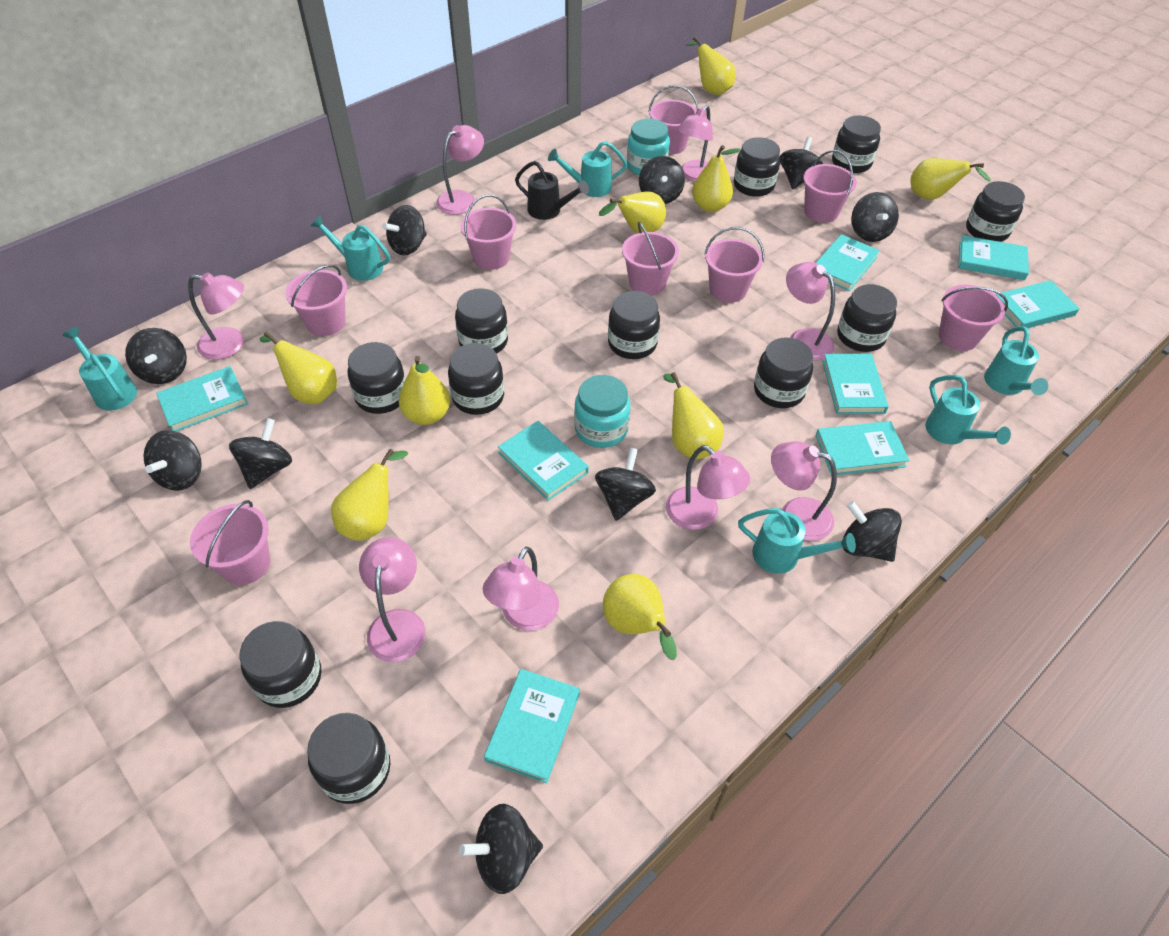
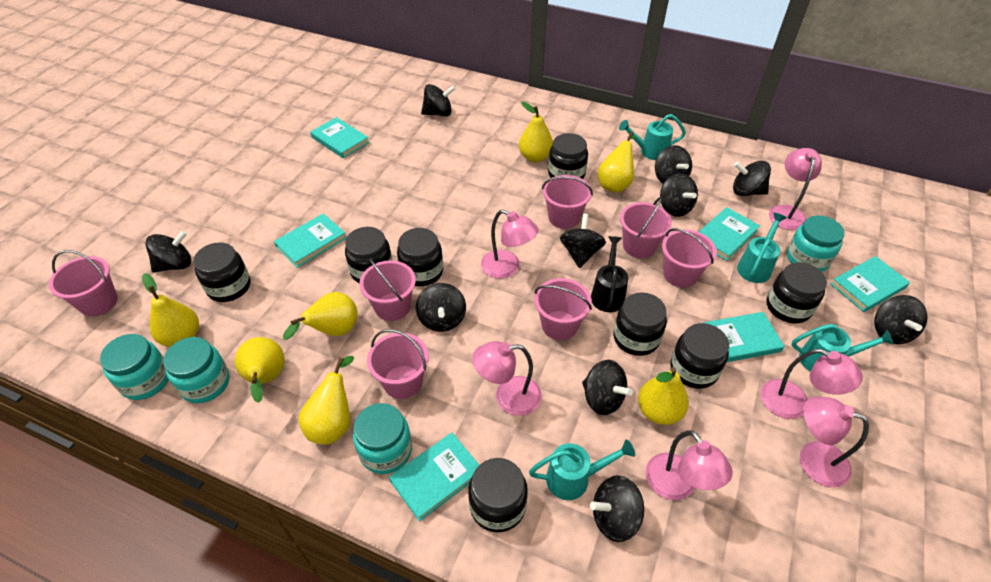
black jar: [240,621,322,708] [307,713,390,804] [348,342,405,414] [448,343,504,415] [455,288,508,354] [608,291,660,359] [734,137,780,197] [754,337,813,408] [832,116,881,173] [837,284,897,352] [966,181,1025,242] = 11 -> [193,242,250,302] [345,227,392,283] [397,228,443,286] [468,458,528,532] [548,133,588,179] [613,292,667,356] [670,323,729,389] [766,262,827,323] = 8
pink bucket: [190,500,270,585] [285,265,347,336] [461,194,516,270] [622,222,679,295] [648,85,698,154] [704,227,764,303] [803,150,857,223] [938,285,1008,351] = 8 -> [49,250,118,316] [359,258,416,321] [367,329,429,399] [534,278,592,340] [542,175,593,229] [620,197,672,258] [662,228,717,288] = 7
pink lamp: [188,272,244,360] [359,537,426,662] [436,125,484,215] [483,547,559,631] [666,445,750,530] [677,105,713,182] [771,441,837,541] [786,262,835,361] = 8 -> [472,341,542,416] [481,209,538,279] [645,430,733,500] [761,349,863,419] [769,148,822,230] [800,396,869,487] = 6
turquoise book: [156,366,248,431] [484,669,580,783] [498,421,589,501] [816,234,880,291] [816,421,910,476] [822,354,889,414] [959,235,1029,280] [995,280,1080,328] = 8 -> [274,213,346,268] [310,117,369,158] [389,433,479,522] [699,207,760,261] [703,312,785,362] [830,256,910,312] = 6
turquoise jar: [574,375,630,448] [627,118,670,175] = 2 -> [100,334,169,400] [163,337,230,403] [353,403,412,474] [787,215,844,272] = 4
turquoise watering can: [62,327,137,411] [311,215,390,281] [548,141,627,197] [738,508,856,574] [925,375,1011,445] [984,326,1048,395] = 6 -> [529,440,635,500] [619,114,686,160] [737,213,787,283] [791,324,894,371] = 4
yellow pear: [259,331,337,404] [331,449,408,541] [399,356,450,425] [599,192,666,233] [603,574,677,660] [663,372,724,460] [686,37,736,95] [692,145,741,212] [910,158,991,200] = 9 -> [142,273,199,347] [235,337,285,403] [283,292,358,340] [299,356,354,444] [519,102,553,162] [598,131,637,192] [638,367,689,425] = 7

